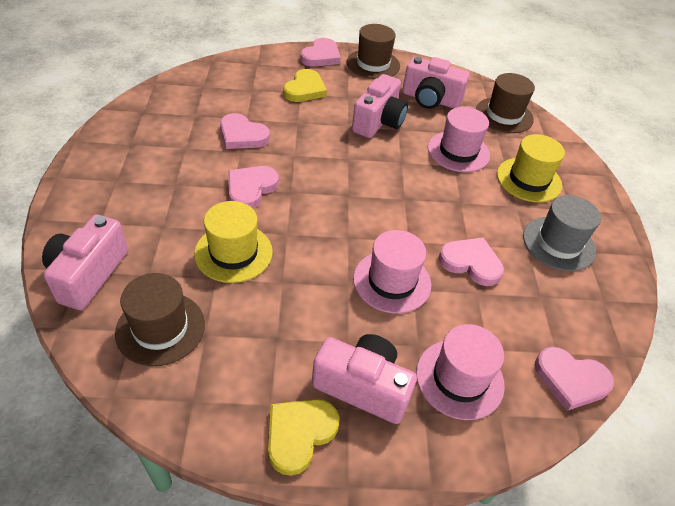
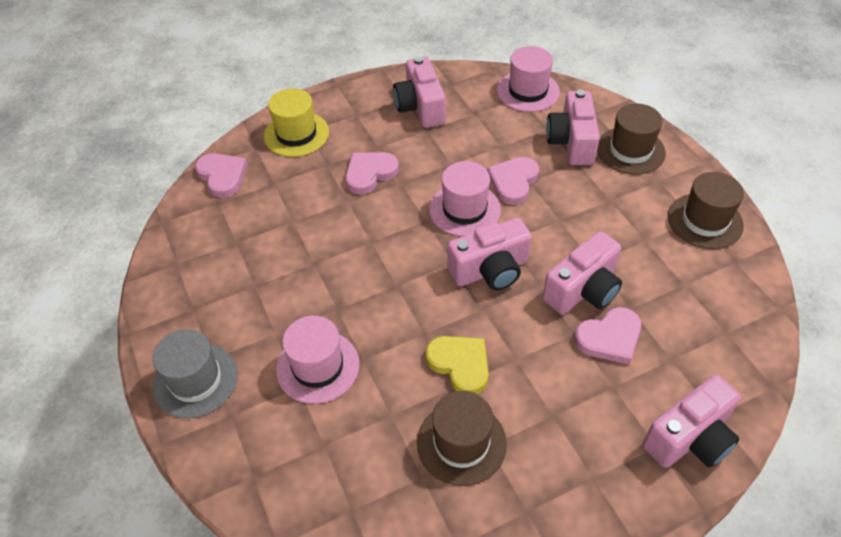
pink camera: [42,214,128,310] [312,334,417,424] [352,74,408,138] [402,57,470,109] = 4 -> [393,56,446,128] [447,218,532,290] [543,231,622,315] [546,90,600,165] [643,374,741,468] = 5
pink heart: [220,113,270,149] [228,166,279,208] [301,38,341,67] [438,237,504,286] [535,347,614,411] = 5 -> [195,153,248,198] [345,152,399,194] [487,157,539,205] [574,307,641,364] = 4
yellow hat: [194,201,273,283] [497,134,565,202] = 2 -> [264,88,329,157] = 1
yellow heart: [268,399,340,476] [283,69,327,102] = 2 -> [426,336,489,394] = 1

